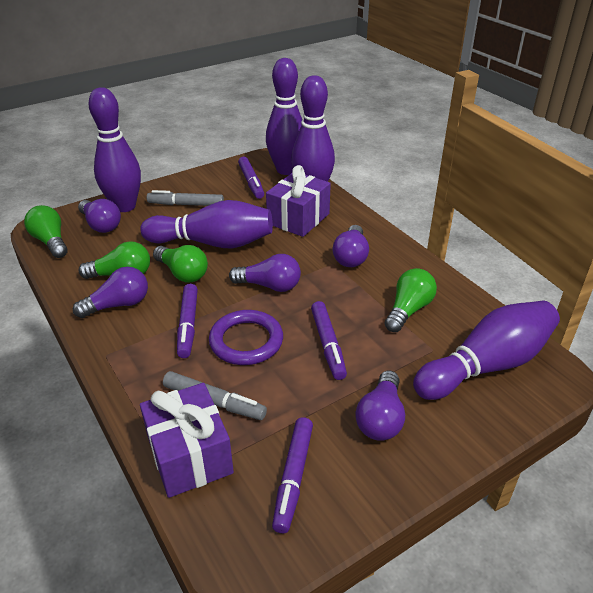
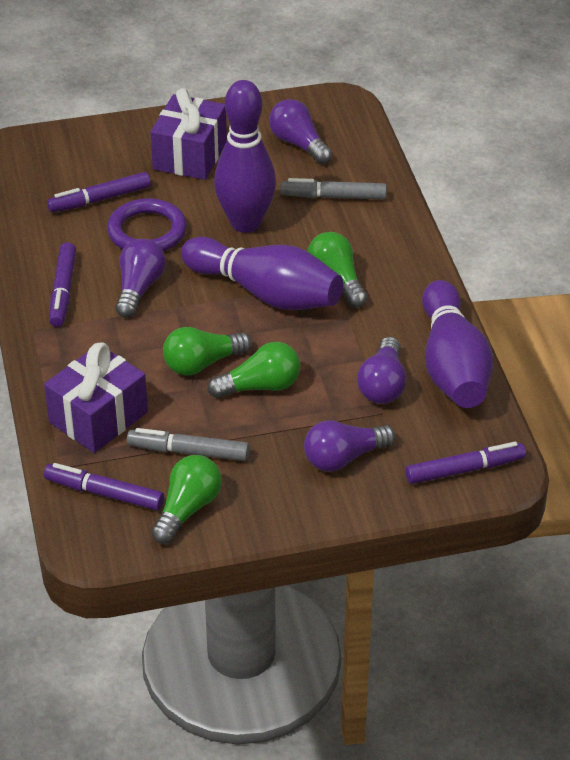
purple bowling pin: [88,87,141,212] [140,200,273,248] [266,58,302,175] [291,75,335,182] [413,301,560,400] = 5 -> [181,237,343,310] [214,80,276,233] [422,280,493,408] = 3
purple light bulb: [73,267,148,318] [78,199,121,233] [229,254,301,292] [332,225,369,267] [355,370,405,441] = 5 -> [115,239,166,318] [269,99,332,164] [304,420,396,472] [357,337,407,404] = 4

